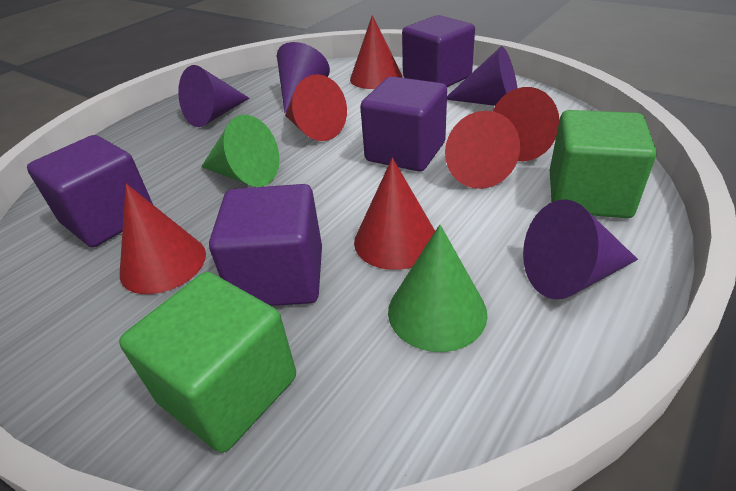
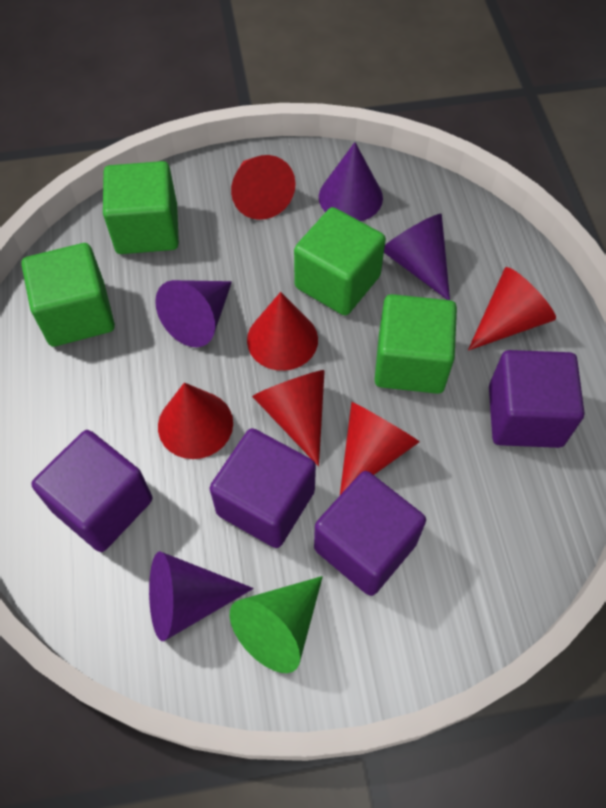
green cone: [201,115,279,187] [388,225,488,352] = 2 -> [230,576,323,673] = 1
green cube: [119,272,296,453] [550,110,656,218] = 2 -> [21,243,115,347] [103,161,179,254] [294,207,386,316] [375,294,457,394] = 4

